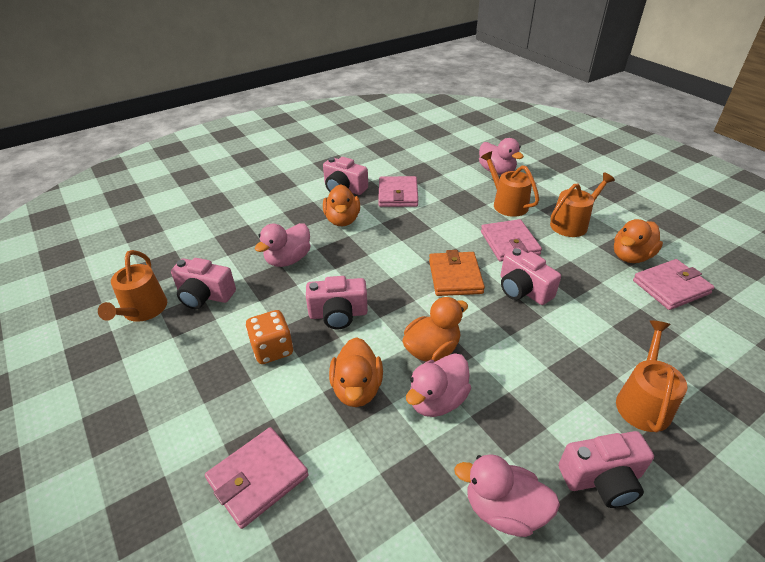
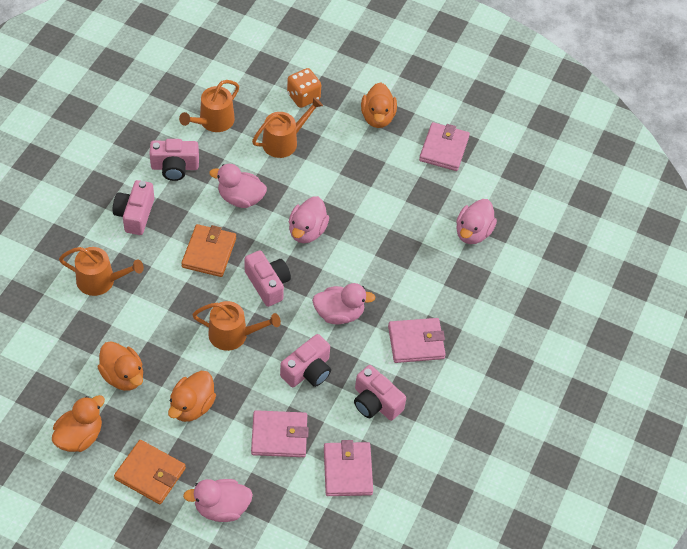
orange wallet: [429,250,485,296] = 1 -> [114,440,186,504] [181,224,236,277] = 2
pink duck: [255,223,311,267] [406,353,471,417] [454,454,560,537] [479,138,524,175] = 4 -> [183,479,253,522] [209,164,267,208] [289,196,329,243] [312,283,376,324] [456,199,497,244] = 5

